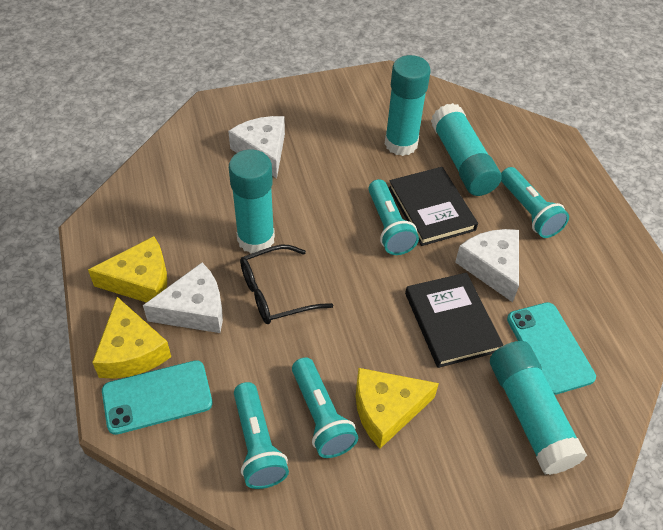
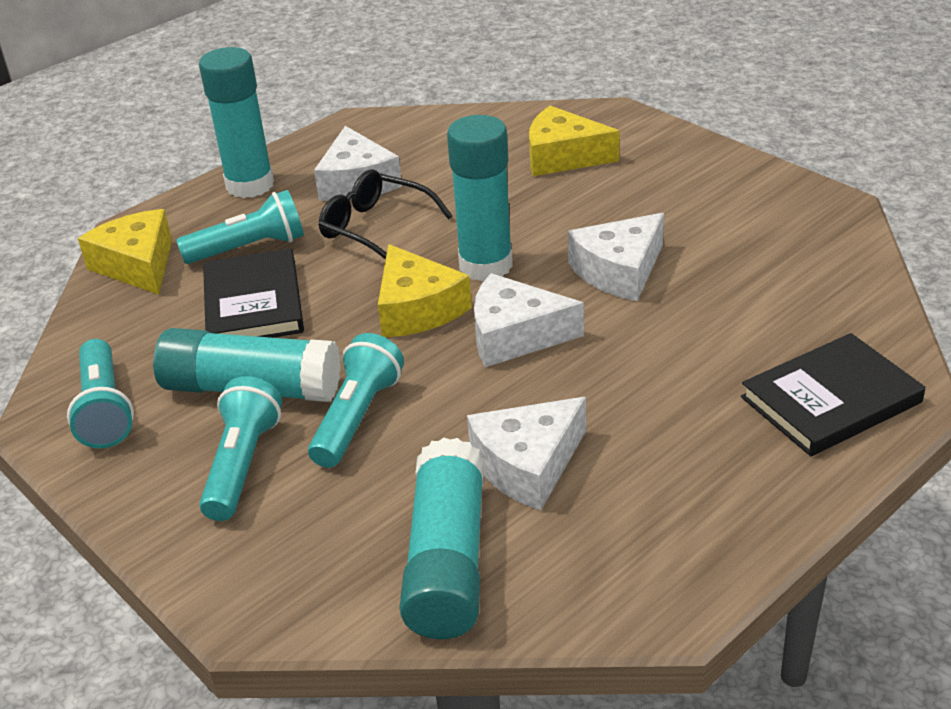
turquoise phone: [102,360,213,435] [507,302,596,395] = 2 -> none = 0
white cheese: [143,263,223,333] [228,116,285,178] [455,229,519,302] = 3 -> [314,126,402,201] [467,397,586,510] [474,273,584,367] [568,213,664,301] = 4

